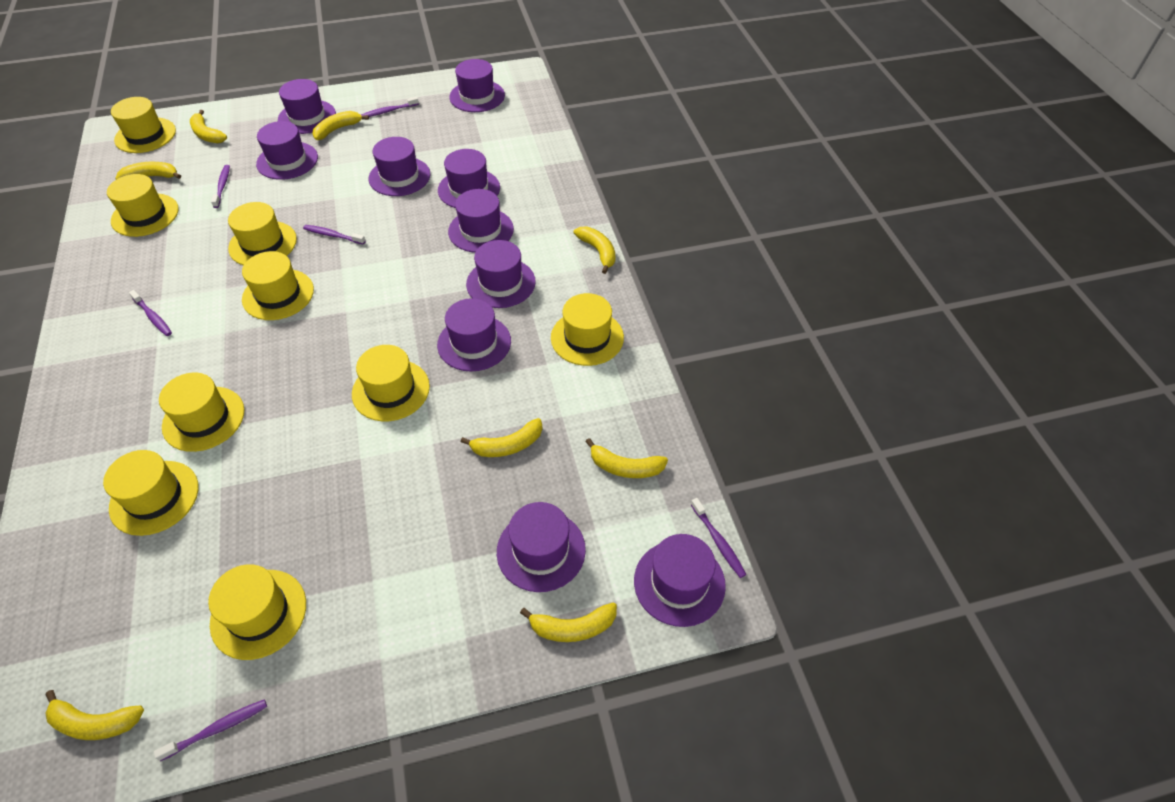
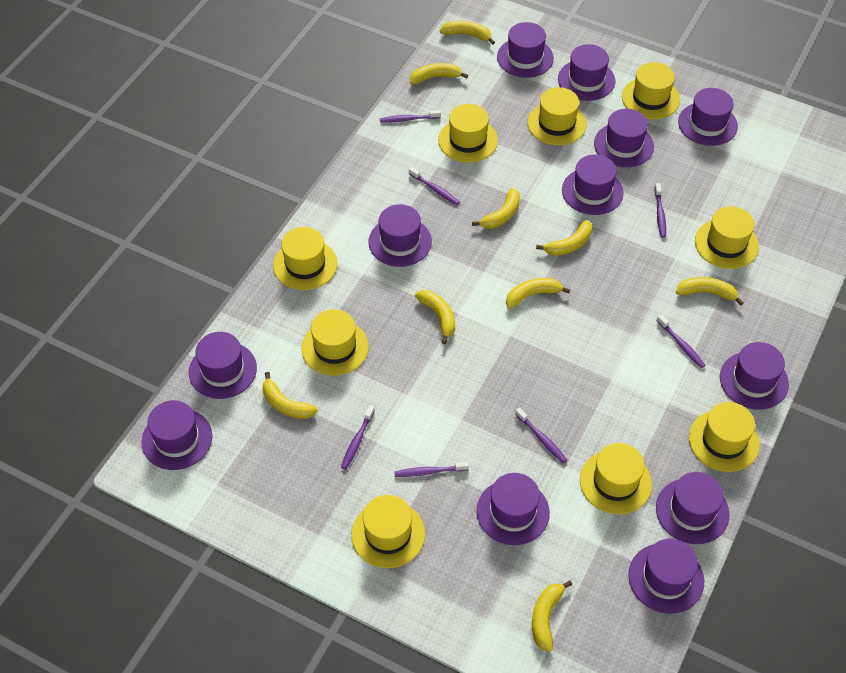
purple hat: [256,121,318,180] [278,79,336,134] [369,137,430,196] [437,298,511,371] [438,149,500,208] [448,189,514,253] [449,59,505,112] [466,240,536,308] [497,502,586,592] [634,534,726,627] = 10 -> [141,400,212,470] [189,332,257,399] [369,204,432,267] [477,473,550,545] [497,22,554,78] [558,44,615,101] [562,155,624,215] [594,109,654,167] [628,539,704,614] [656,472,729,544] [678,88,738,146] [720,342,789,410] = 12
purple toothbrush: [129,290,172,336] [154,699,267,761] [211,165,230,208] [303,225,366,245] [361,97,419,117] [691,498,747,578] = 6 -> [341,405,375,469] [380,110,441,123] [394,462,469,477] [409,167,460,205] [515,408,567,463] [655,183,666,238] [656,314,705,368] = 7
yellow banana: [45,690,144,740] [115,161,181,179] [190,110,227,143] [312,111,369,140] [461,418,543,457] [520,602,617,642] [574,227,615,274] [585,438,668,478] = 8 -> [263,372,318,419] [410,63,468,84] [415,290,455,344] [439,21,495,45] [472,188,520,229] [506,278,570,309] [532,580,572,652] [536,220,592,256] [676,277,744,306] = 9

